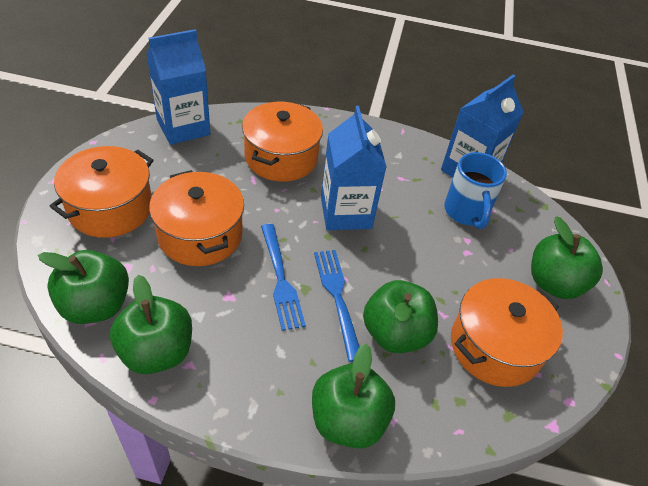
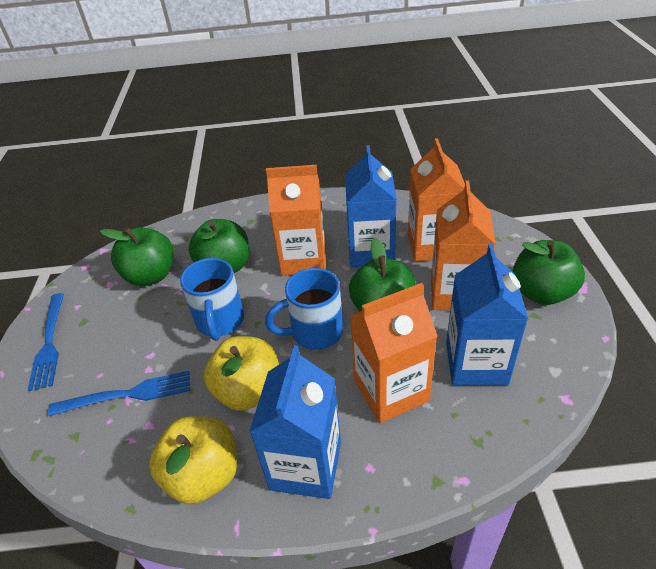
blue mug: [444,152,507,229] = 1 -> [180,258,244,341] [265,268,343,350] = 2
green apple: [38,250,129,324] [110,275,192,374] [312,344,395,449] [363,280,438,353] [531,216,603,299] = 5 -> [100,228,173,286] [188,219,249,273] [349,238,416,311] [512,240,585,305] = 4
orange carton: none = 0 -> [266,165,326,276] [350,283,437,423] [408,138,465,261] [431,180,496,311] = 4
orange pot: [50,146,154,238] [149,170,244,266] [242,102,323,182] [451,278,563,387] = 4 -> none = 0
yellow apple: none = 0 -> [149,416,238,504] [204,336,279,411] = 2

